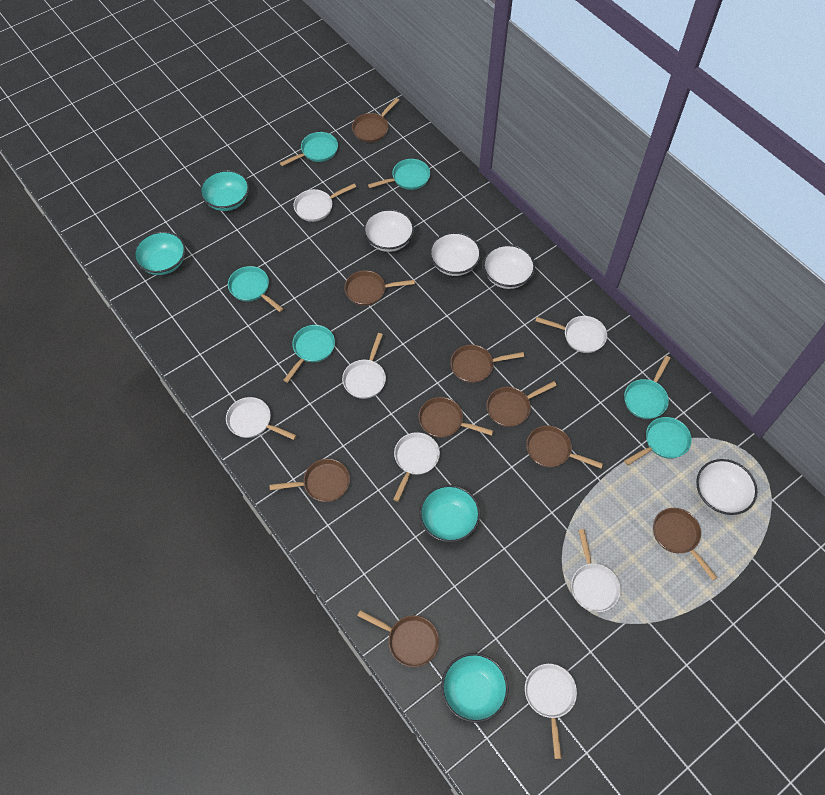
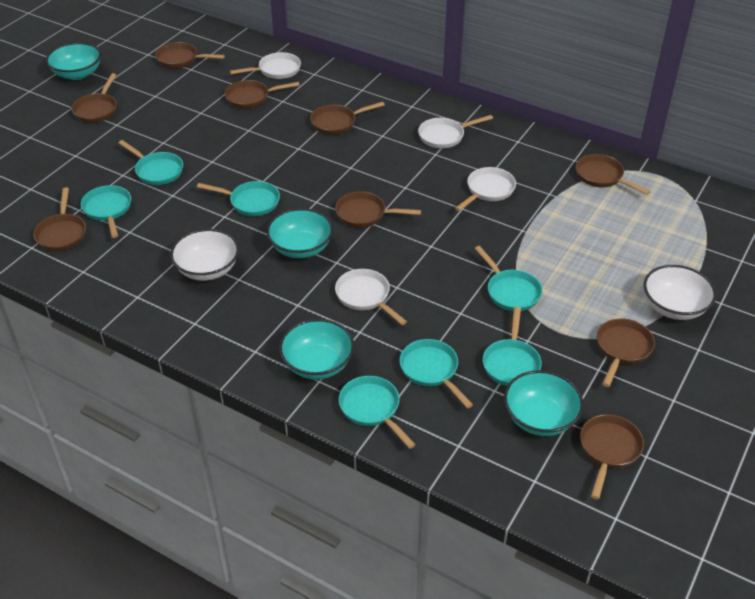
turquoise pan: [228,266,283,312] [280,132,338,166] [283,325,335,383] [368,159,430,190] [624,356,671,419] [624,417,692,465] = 6 -> [81,185,131,238] [118,140,183,185] [197,181,280,216] [339,376,416,449] [400,339,473,409] [475,246,543,311] [483,307,542,386] = 7
white bowl: [363,209,414,252] [429,232,481,276] [483,244,535,289] [696,459,757,515] = 4 -> [170,229,239,281] [644,265,716,320] = 2
white pan: [226,397,297,440] [294,184,356,222] [342,333,386,399] [393,432,440,502] [525,664,577,759] [536,316,607,353] [571,529,621,612] = 7 -> [230,52,301,79] [335,269,407,325] [418,115,493,149] [455,167,516,211] = 4

